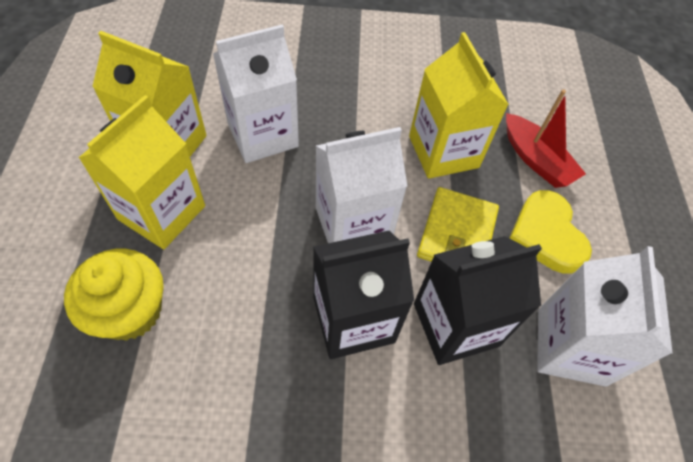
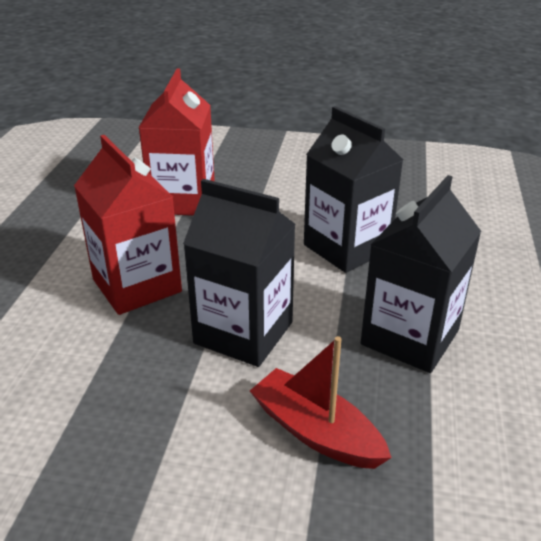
black carton: [313,231,414,359] [414,236,542,365] = 2 -> [183,179,296,367] [304,106,403,273] [361,175,481,373] = 3
red carton: none = 0 -> [74,135,182,315] [138,69,215,216] = 2
white carton: [213,24,299,163] [316,127,407,243] [537,246,673,387] = 3 -> none = 0
yellow carton: [79,95,205,249] [92,31,207,156] [409,32,509,179] = 3 -> none = 0
yellow cupcake: [64,249,164,341] = 1 -> none = 0
yellow heart: [510,190,592,274] = 1 -> none = 0
yellow wallet: [417,187,499,262] = 1 -> none = 0

